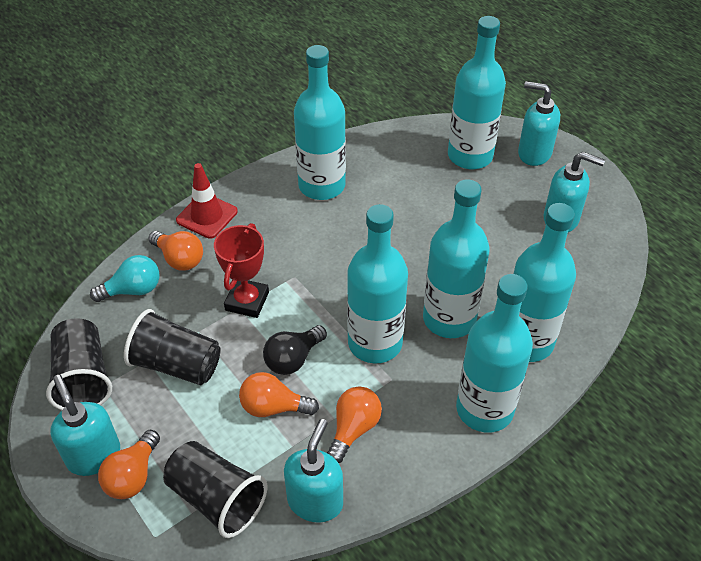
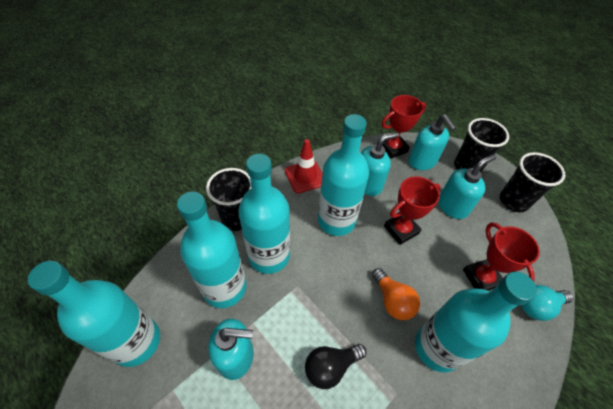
orange light bulb: [98,430,160,499] [149,231,203,271] [239,372,319,417] [327,386,382,463] = 4 -> [372,268,420,320] = 1
red trophy: [214,223,269,318] = 1 -> [381,95,426,159] [384,176,441,245] [463,222,540,291] = 3
turquoise bottle: [294,45,346,200] [347,204,408,363] [423,179,490,338] [448,16,506,169] [456,274,533,432] [514,203,576,362] = 6 -> [28,261,160,367] [177,192,246,308] [238,154,290,274] [318,114,369,236] [415,272,537,373] = 5

